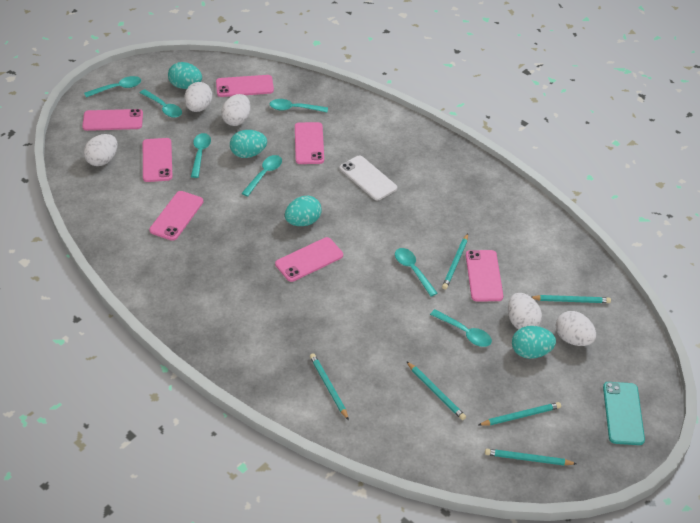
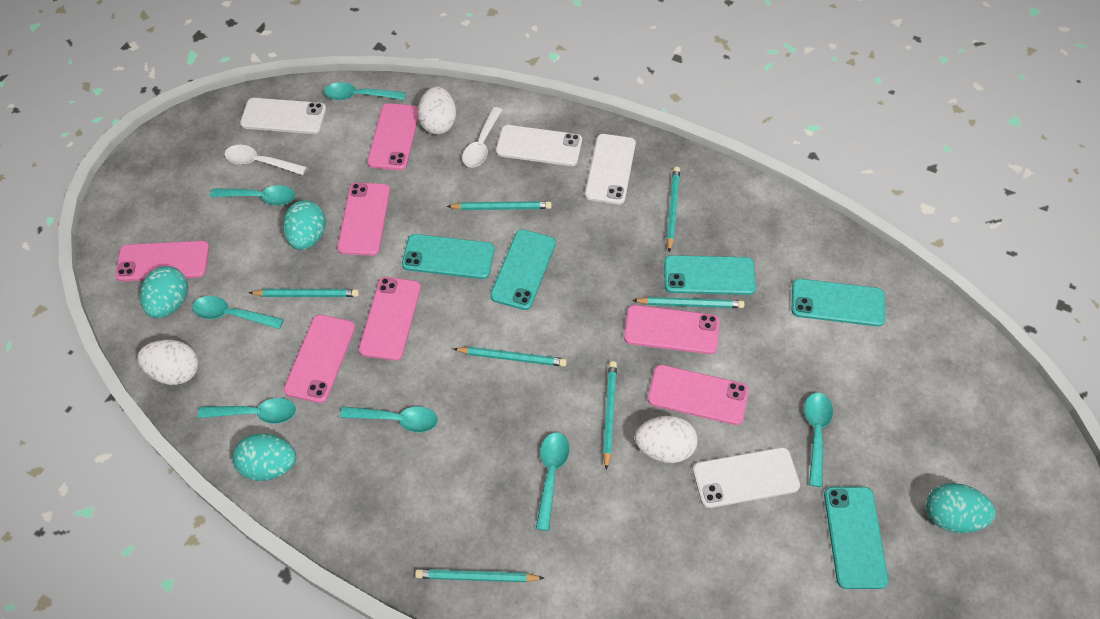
turquoise pencil: [310,353,349,420] [406,361,466,420] [442,234,468,290] [478,402,561,426] [485,449,577,466] [532,295,611,303] = 6 -> [249,289,359,297] [415,569,544,582] [447,201,551,210] [454,347,567,367] [603,361,617,470] [632,297,745,308] [667,167,680,252] = 7
turquoise phone: [603,382,645,445] = 1 -> [402,234,495,279] [490,229,556,310] [664,255,756,295] [792,279,885,327] [824,487,889,589] = 5
white egg: [84,134,117,166] [184,82,212,112] [221,94,250,126] [508,293,542,330] [556,311,596,346] = 5 -> [137,340,199,385] [418,87,456,135] [635,416,698,463] = 3
white phone: [340,156,397,200] = 1 -> [240,98,326,134] [496,125,582,166] [585,134,636,204] [693,447,800,508] = 4
white spoon: none = 0 -> [224,145,307,175] [462,107,502,167] = 2

